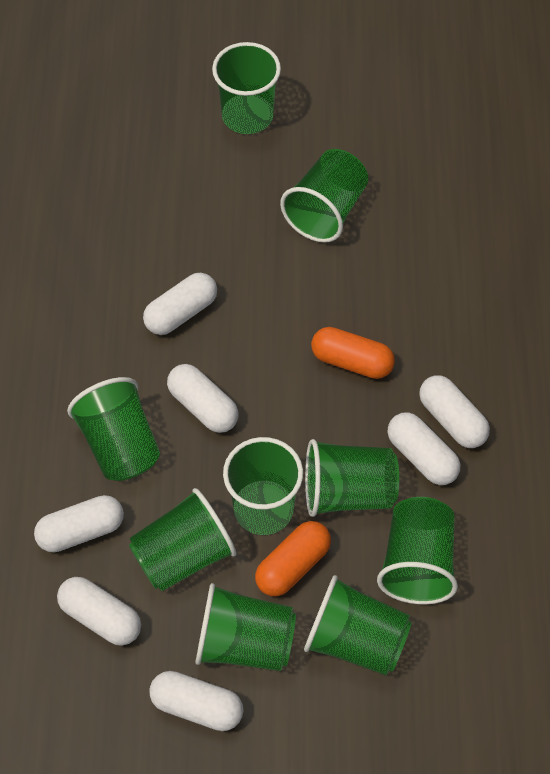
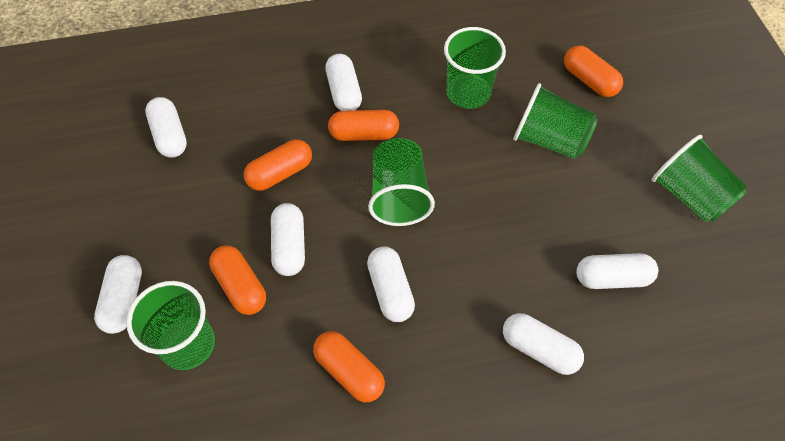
green cup: [67,377,160,481] [129,488,237,591] [195,583,296,671] [212,42,281,134] [223,437,303,535] [280,149,368,243] [304,575,412,675] [305,439,399,517] [377,497,458,604] = 9 -> [126,281,215,370] [368,138,435,226] [444,27,506,109] [513,83,597,159] [651,135,748,223] = 5
orange capsule: [255,521,331,596] [311,327,395,379] = 2 -> [209,245,266,315] [244,140,312,191] [313,331,385,402] [328,110,399,141] [564,45,623,97] = 5

